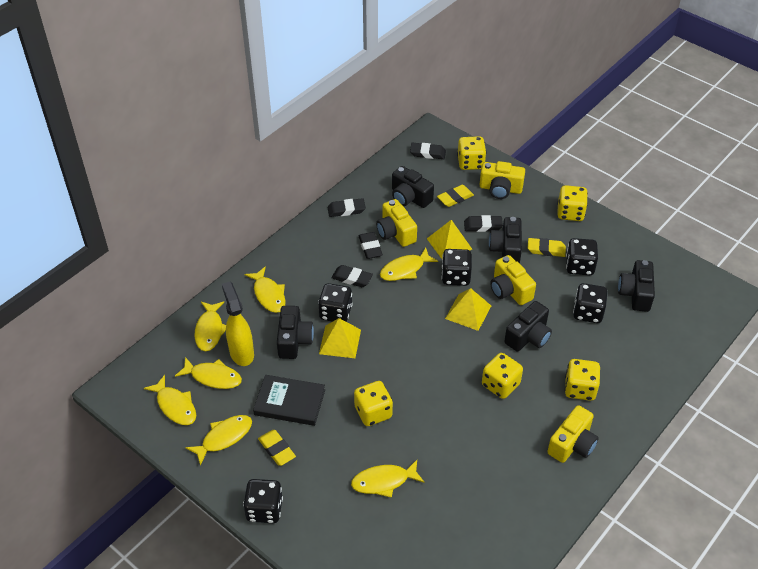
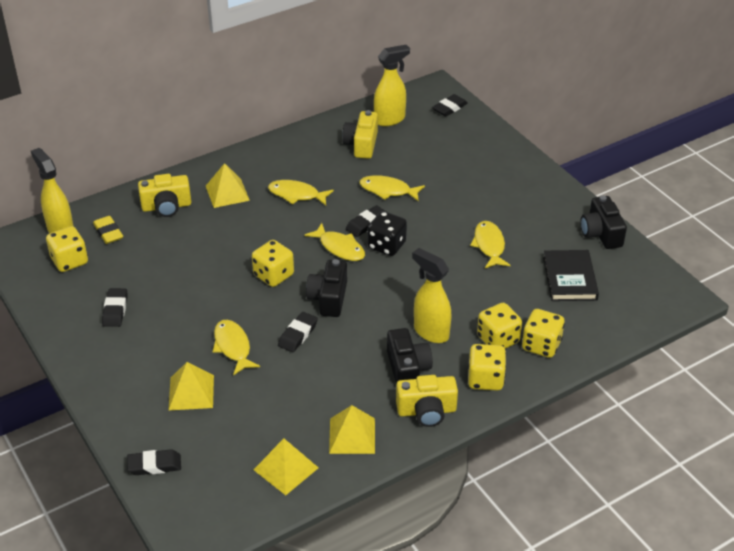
black camera: [277,306,314,359] [392,166,434,208] [489,217,522,263] [504,301,552,352] [618,260,655,312] = 5 -> [306,259,347,317] [387,328,433,384] [580,195,627,249] = 3
black dice: [243,479,283,523] [318,283,353,322] [441,249,472,286] [566,238,598,275] [573,283,608,323] = 5 -> [368,211,407,256] = 1
yellow camera: [376,199,417,247] [480,161,525,199] [490,255,536,305] [547,405,599,463] = 4 -> [138,174,191,217] [342,110,378,159] [396,375,458,427] = 3
yellow eraser: [258,430,296,466] [437,185,474,207] [528,238,566,257] = 3 -> [93,216,123,244] = 1
yellow fish: [144,375,196,425] [175,357,242,389] [185,415,252,466] [194,301,226,351] [244,266,286,313] [351,460,425,498] [380,247,438,281] = 7 -> [212,320,260,375] [268,180,334,205] [304,223,365,261] [359,175,425,201] [470,221,511,268] = 5
yellow pyramid: [319,318,361,358] [427,220,472,259] [445,288,491,331] = 3 -> [169,362,214,410] [206,163,250,208] [254,439,319,495] [329,405,375,454] = 4
yellow spray bottle: [222,282,254,366] = 1 -> [31,148,73,234] [374,45,410,126] [412,248,451,343] = 3

